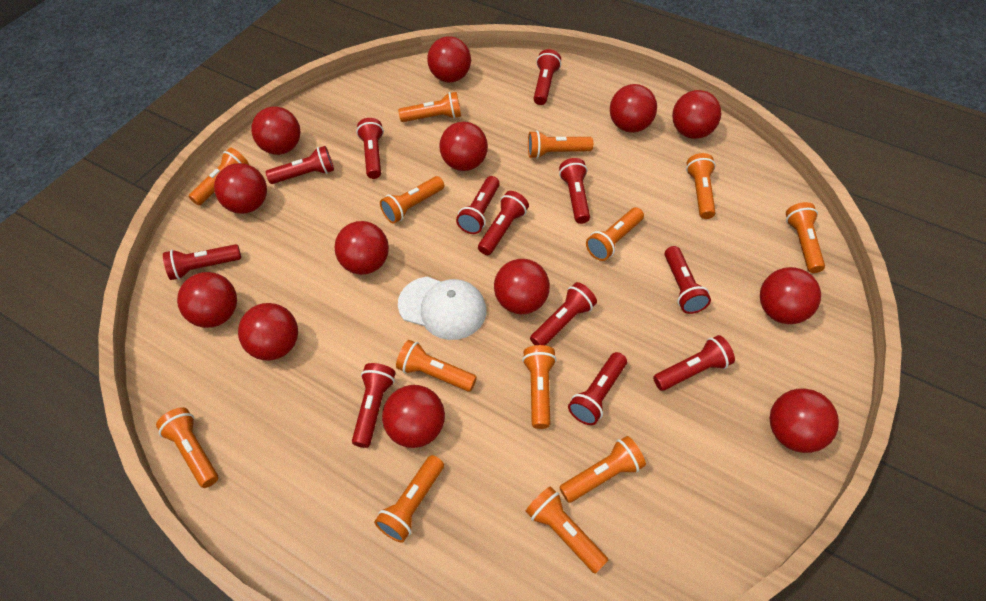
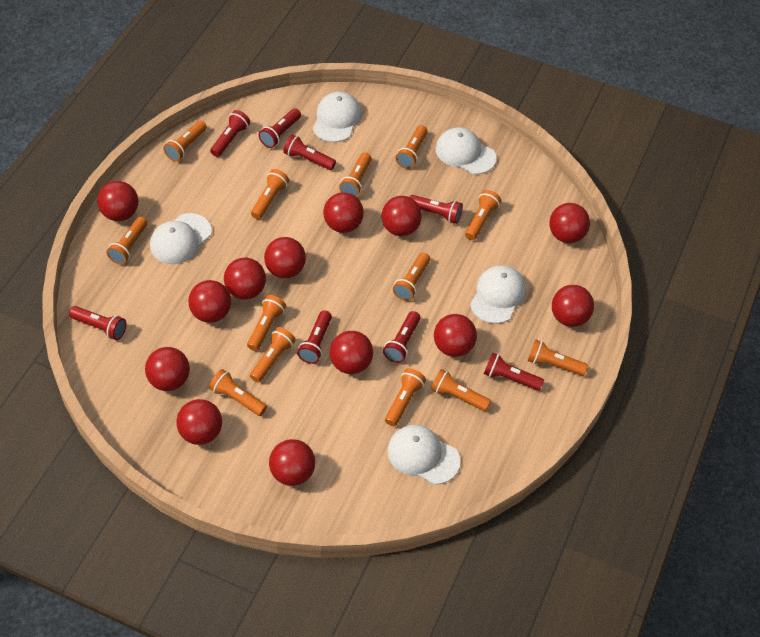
red flashlight: [163,244,241,280] [266,146,334,184] [352,363,395,448] [356,118,384,179] [456,176,500,234] [478,191,529,255] [530,282,597,346] [534,49,561,105] [559,158,590,224] [568,352,627,425] [653,335,735,391] [665,246,711,314] = 12 -> [69,306,127,340] [210,110,250,157] [259,108,301,148] [283,134,336,170] [297,310,332,364] [383,311,420,363] [410,195,463,224] [484,353,544,391] = 8
white cap: [398,277,486,340] = 1 -> [150,213,212,264] [313,92,362,142] [387,425,460,485] [436,127,496,174] [470,265,526,324] = 5

